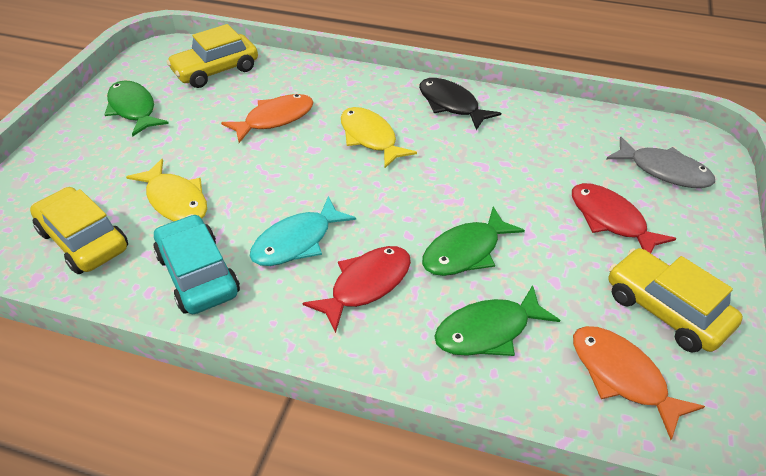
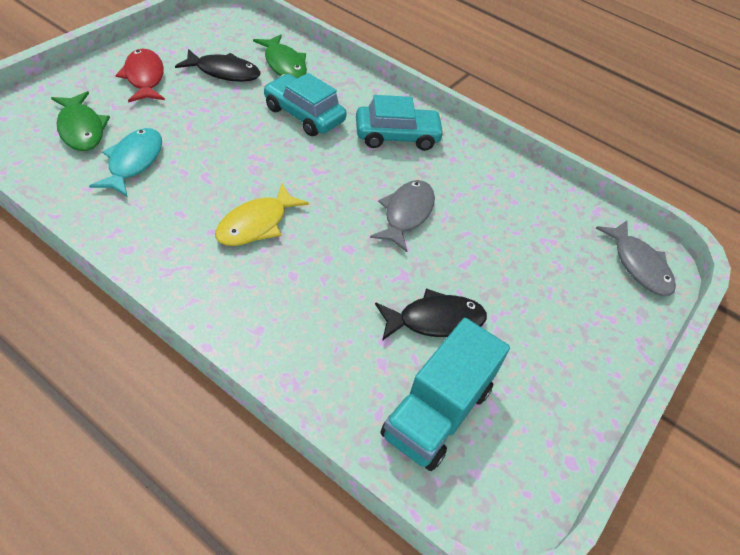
black fish: [419,78,501,130] = 1 -> [175,49,260,82] [375,288,487,341] = 2
green fish: [104,80,169,137] [422,206,525,276] [434,285,560,356] = 3 -> [51,91,110,151] [253,34,307,78] = 2
grey fish: [607,137,715,188] = 1 -> [370,180,435,252] [596,221,676,296] = 2
orange fish: [221,94,313,143] [573,326,705,440] = 2 -> none = 0
red fish: [302,246,411,333] [572,183,677,253] = 2 -> [115,48,165,103] = 1
turquoise car: [153,214,240,314] = 1 -> [264,73,347,136] [356,95,445,151] = 2
turquoise truck: none = 0 -> [381,318,510,471] = 1
yellow car: [30,187,128,274] [167,24,258,88] [609,248,743,352] = 3 -> none = 0
yellow fish: [126,159,207,222] [341,107,417,168] = 2 -> [215,184,309,246] = 1

